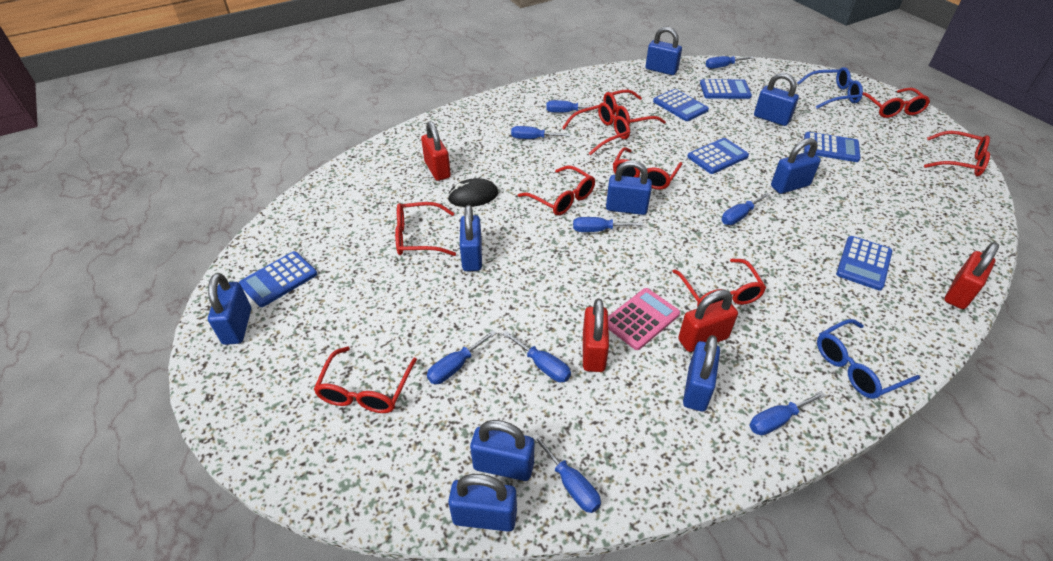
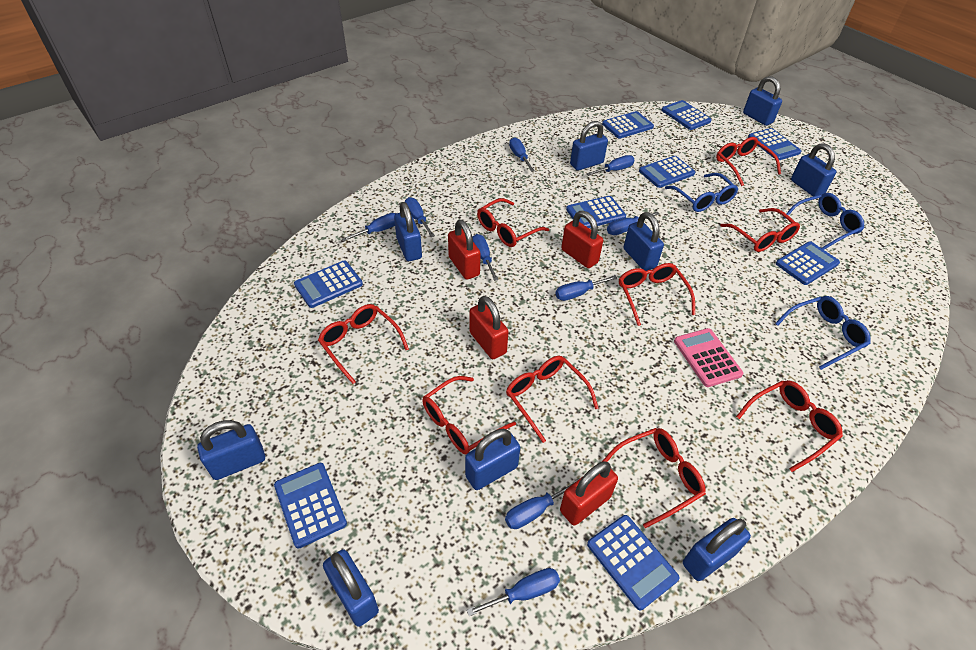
black mouse: [448,178,498,207] = 1 -> none = 0
blue calculator: [239,251,317,307] [653,89,709,121] [687,138,749,174] [700,79,752,99] [804,132,860,162] [836,236,892,291] = 6 -> [274,463,347,549] [294,260,363,308] [566,196,626,228] [587,515,680,611] [602,111,654,139] [639,156,695,188] [661,100,712,130] [748,128,801,160] [776,242,840,285] = 9
blue glasses: [797,67,863,109] [817,319,920,399] = 2 -> [665,173,738,212] [775,296,871,370] [783,193,864,250] = 3

